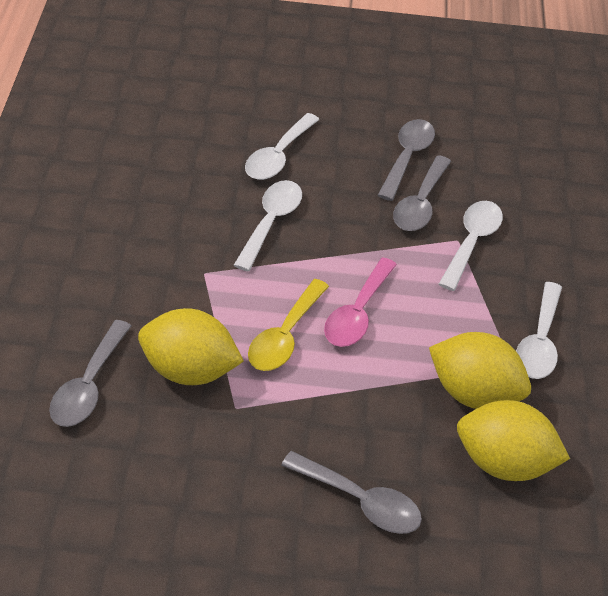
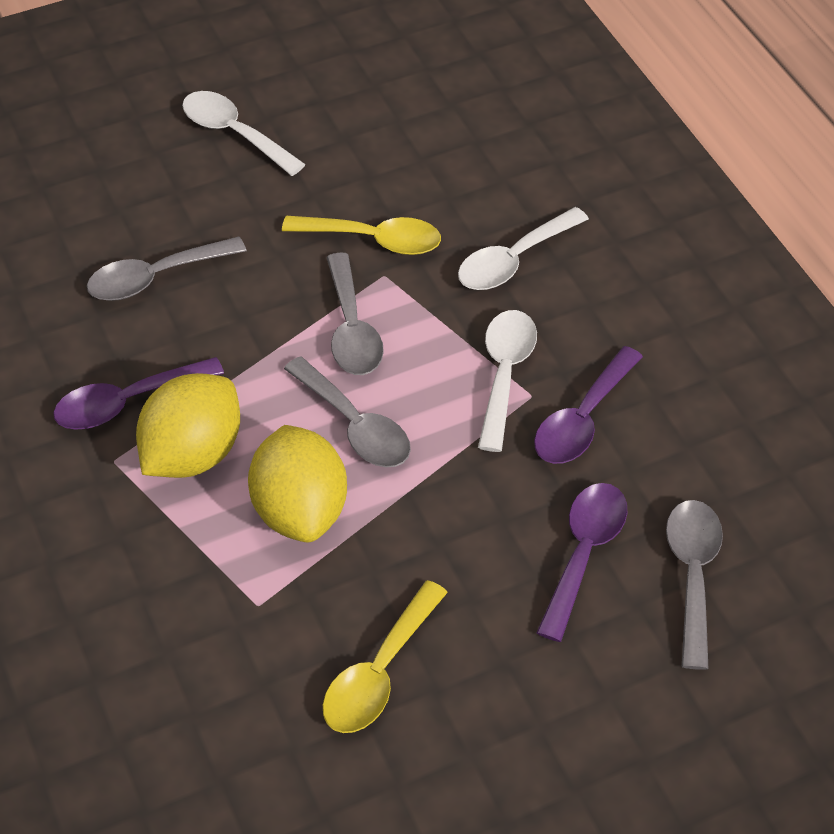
pink spoon: [324,257,397,347] = 1 -> none = 0
purple spoon: none = 0 -> [53,357,224,430] [534,346,643,464] [537,483,627,642] = 3
white spoon: [234,180,302,271] [245,113,320,180] [439,201,503,291] [516,282,562,379] = 4 -> [182,91,306,176] [458,207,589,290] [478,310,537,452] = 3
yellow lemon: [138,308,244,385] [429,332,531,409] [457,400,570,481] = 3 -> [136,373,240,478] [248,425,347,542] = 2
yellow spoon: [248,279,329,371] = 1 -> [282,216,441,255] [323,580,448,733] = 2

